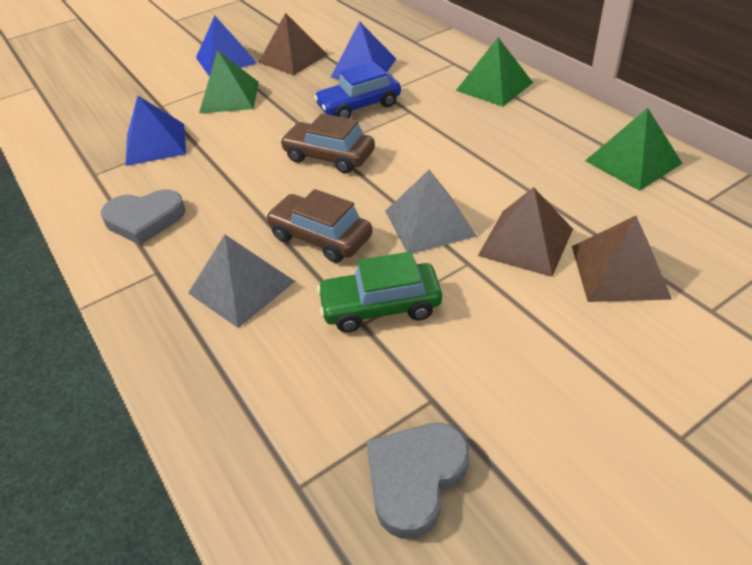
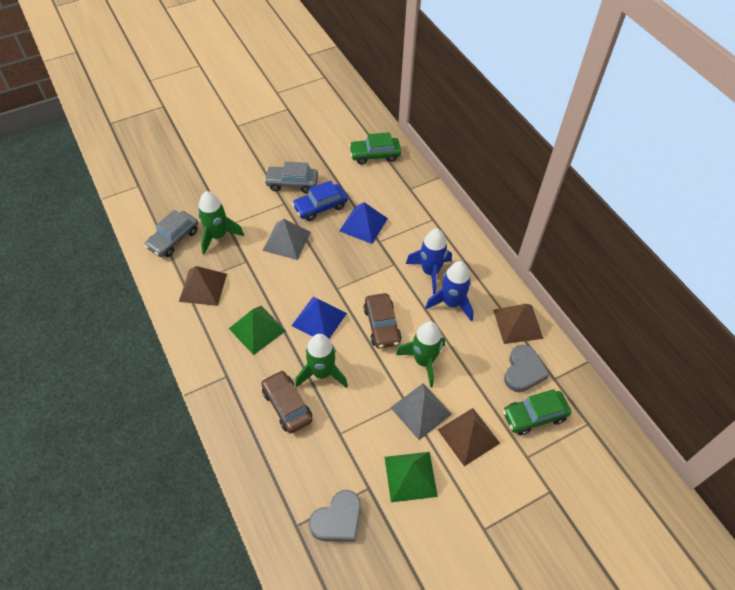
blue pyramid: [125,96,186,166] [196,16,257,77] [330,21,396,79] = 3 -> [291,297,347,339] [339,202,388,244] = 2
blue rocket: none = 0 -> [406,229,452,294] [425,261,474,321] = 2
green car: [317,251,442,333] = 1 -> [349,132,401,165] [503,389,571,435] = 2
green pyramid: [199,50,259,113] [456,37,533,107] [585,108,683,191] = 3 -> [229,306,286,355] [385,452,438,502] = 2
green rocket: none = 0 -> [198,191,244,255] [295,334,348,388] [396,321,445,388] = 3
grey car: none = 0 -> [144,210,198,257] [264,161,318,193] = 2

